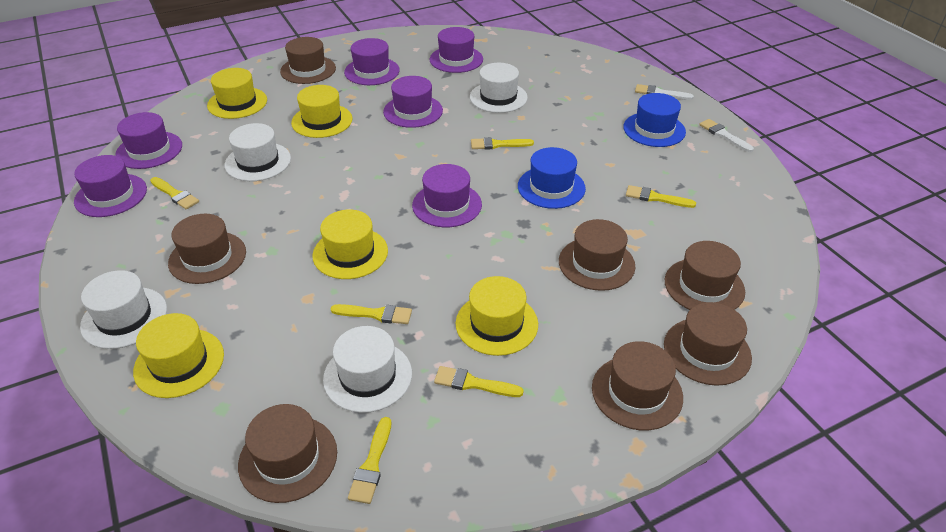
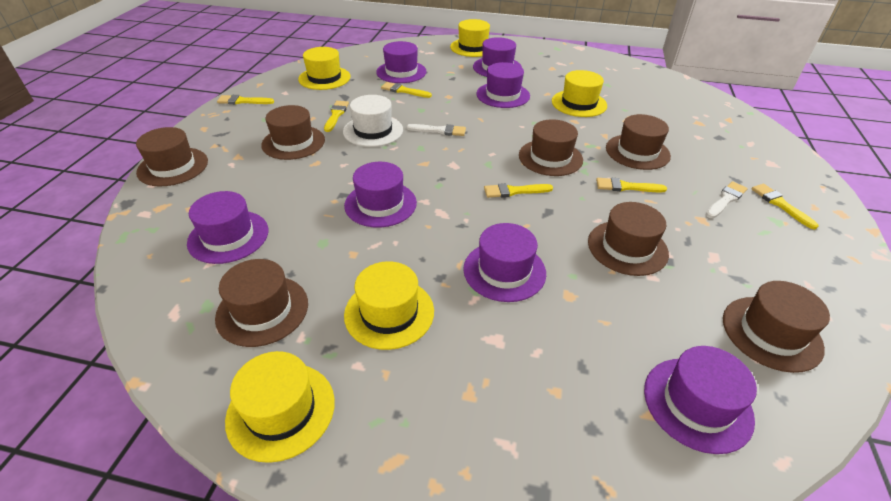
blue hat: [518,147,586,209] [623,93,686,147] = 2 -> none = 0
purple hat: [74,155,147,217] [115,112,182,169] [344,38,400,85] [383,76,443,128] [412,164,482,227] [430,27,483,73] = 6 -> [187,191,268,264] [344,162,417,228] [376,41,427,83] [463,223,546,302] [473,37,522,77] [476,62,530,108] [644,346,757,454] = 7
white hat: [80,270,167,349] [225,123,291,181] [323,326,412,413] [470,63,528,113] = 4 -> [343,95,403,147] = 1

